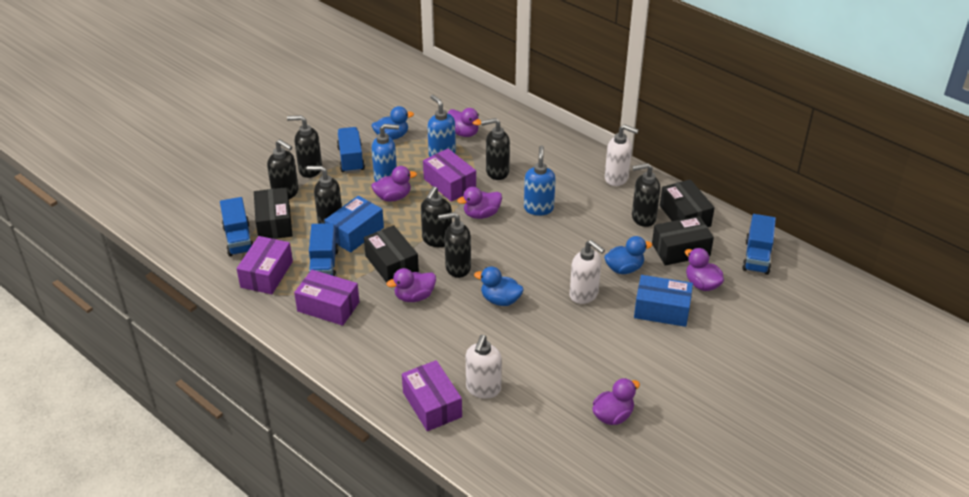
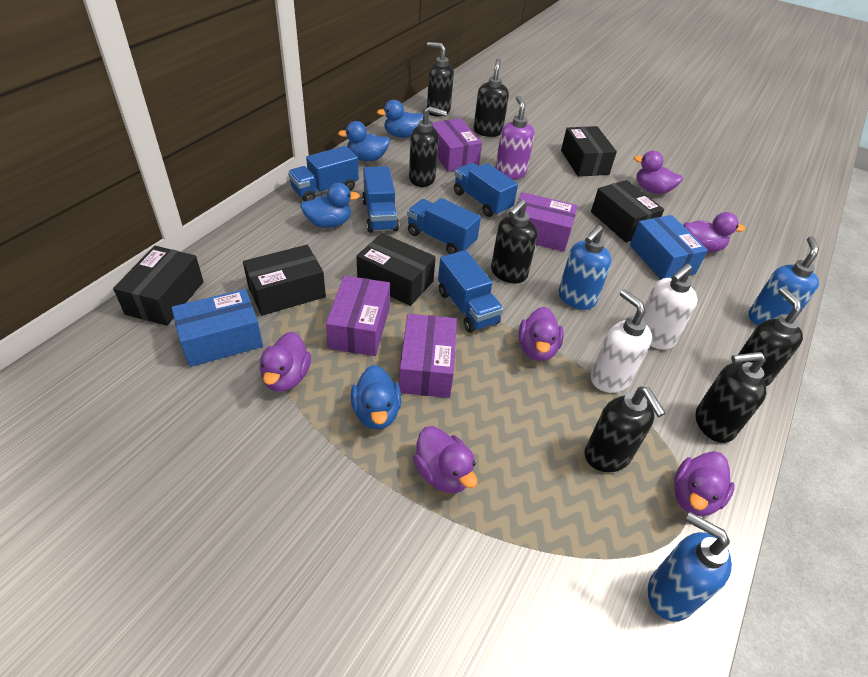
black box: [254,187,293,239] [364,225,419,283] [652,216,714,266] [660,179,715,227] = 4 -> [113,246,203,326] [243,245,326,316] [357,233,436,306] [561,126,617,177] [591,180,664,242] = 5
blue duck: [372,106,414,140] [474,266,524,306] [604,236,652,274] = 3 -> [300,183,360,228] [338,121,390,161] [351,365,401,430] [377,100,423,138] = 4
blue truck: [220,197,253,256] [309,223,339,277] [337,127,365,173] [742,214,776,275] = 4 -> [288,146,359,201] [362,166,399,233] [407,198,481,254] [438,250,503,333] [454,163,518,217] = 5
purple soap dispenser: none = 0 -> [495,96,534,179] = 1
white soap dispenser: [466,335,502,399] [570,240,605,304] [605,124,638,186] = 3 -> [591,289,652,393] [643,264,698,350] = 2

